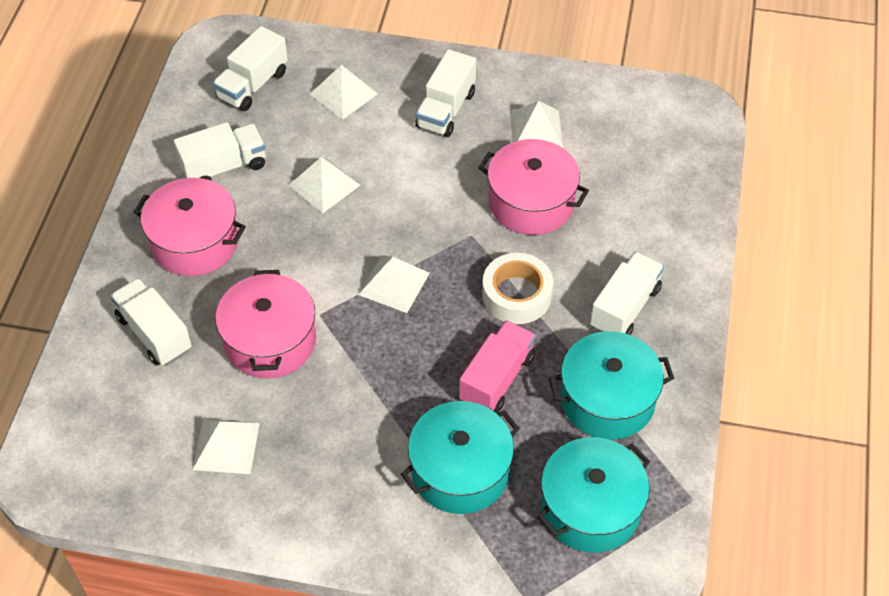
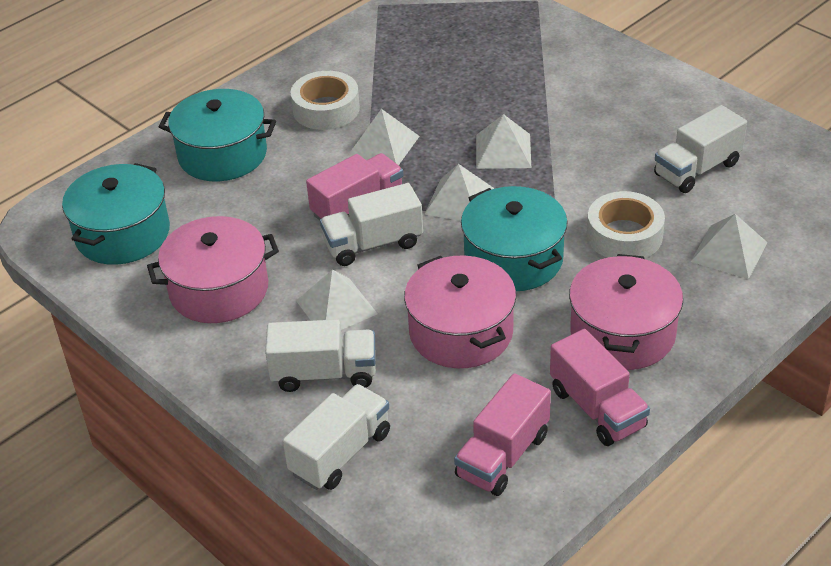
pink truck: [459,320,536,413] = 1 -> [306,153,403,221] [454,373,551,496] [550,329,650,446] = 3
white tape: [482,253,553,324] = 1 -> [290,71,360,130] [587,191,665,258] = 2
white truck: [110,278,192,366] [174,122,266,181] [212,26,288,111] [415,49,476,137] [590,252,664,335] = 5 -> [265,319,376,392] [283,384,390,490] [320,183,423,266] [654,105,747,193] = 4

